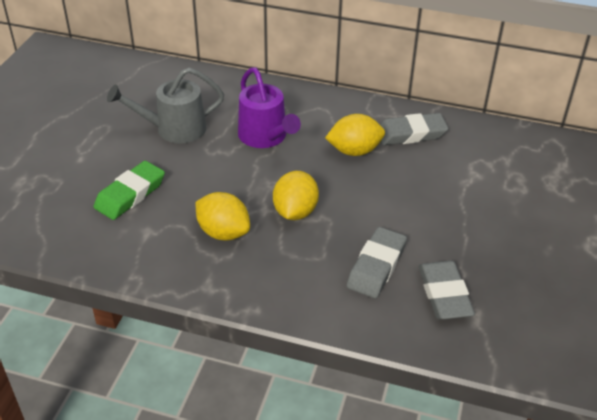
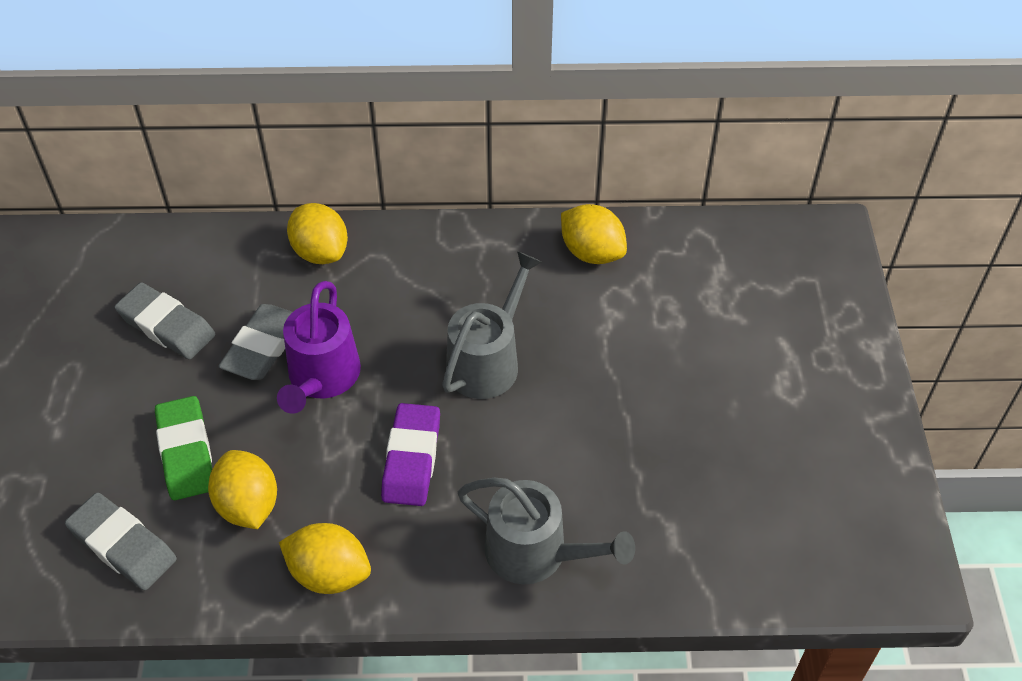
grey watering can: [107,68,224,144] = 1 -> [442,251,542,399] [458,478,635,584] = 2
purple eraser: none = 0 -> [381,403,440,506] = 1
yellow lemon: [195,192,250,240] [273,171,319,220] [325,114,385,156] = 3 -> [208,450,277,529] [279,523,371,594] [287,203,348,264] [561,204,627,264] = 4

